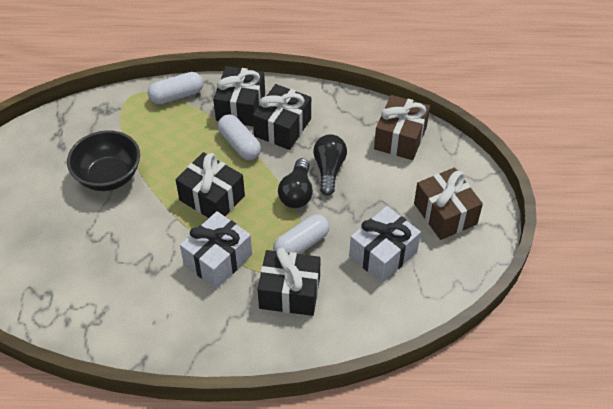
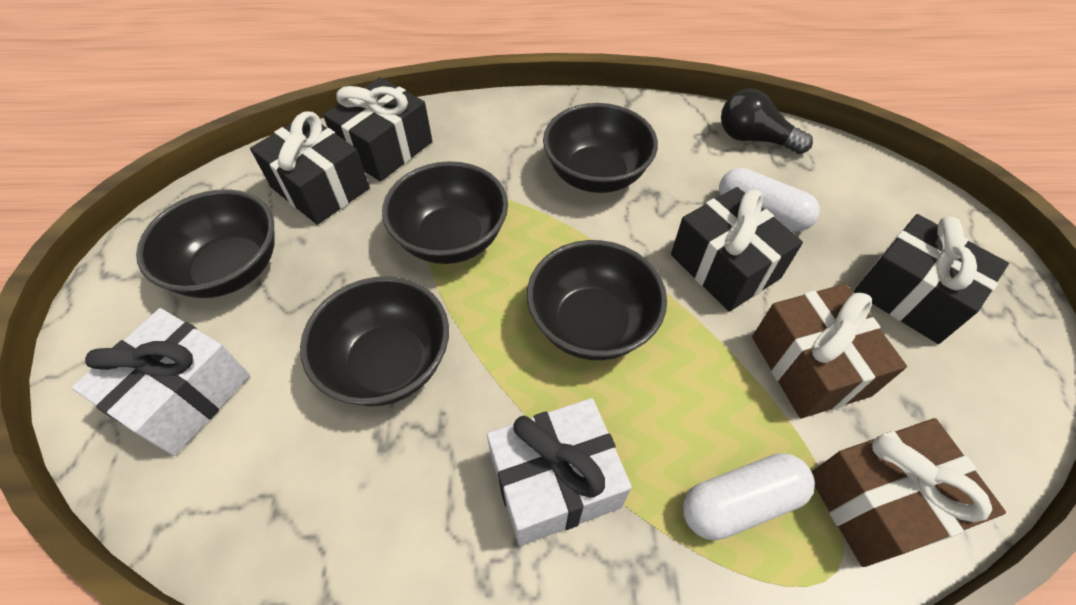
black bowl: [67,130,140,191] = 1 -> [136,189,274,298] [300,276,449,406] [382,161,508,264] [527,240,667,360] [543,103,658,193] = 5
black light bulb: [278,158,313,208] [313,134,347,195] = 2 -> [721,88,813,154] = 1
white capsule: [148,72,203,104] [218,114,261,160] [273,214,329,254] = 3 -> [683,453,815,541] [719,168,820,232] = 2

